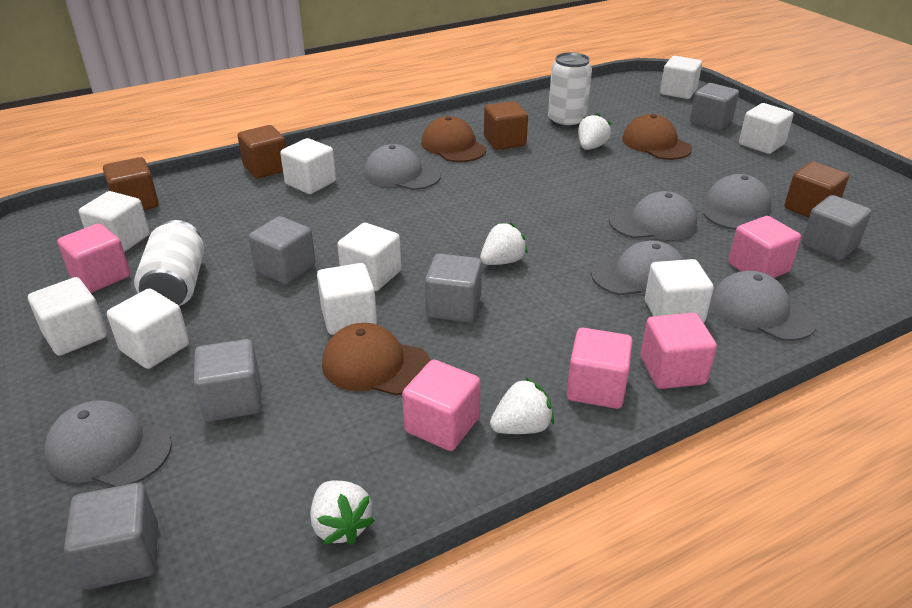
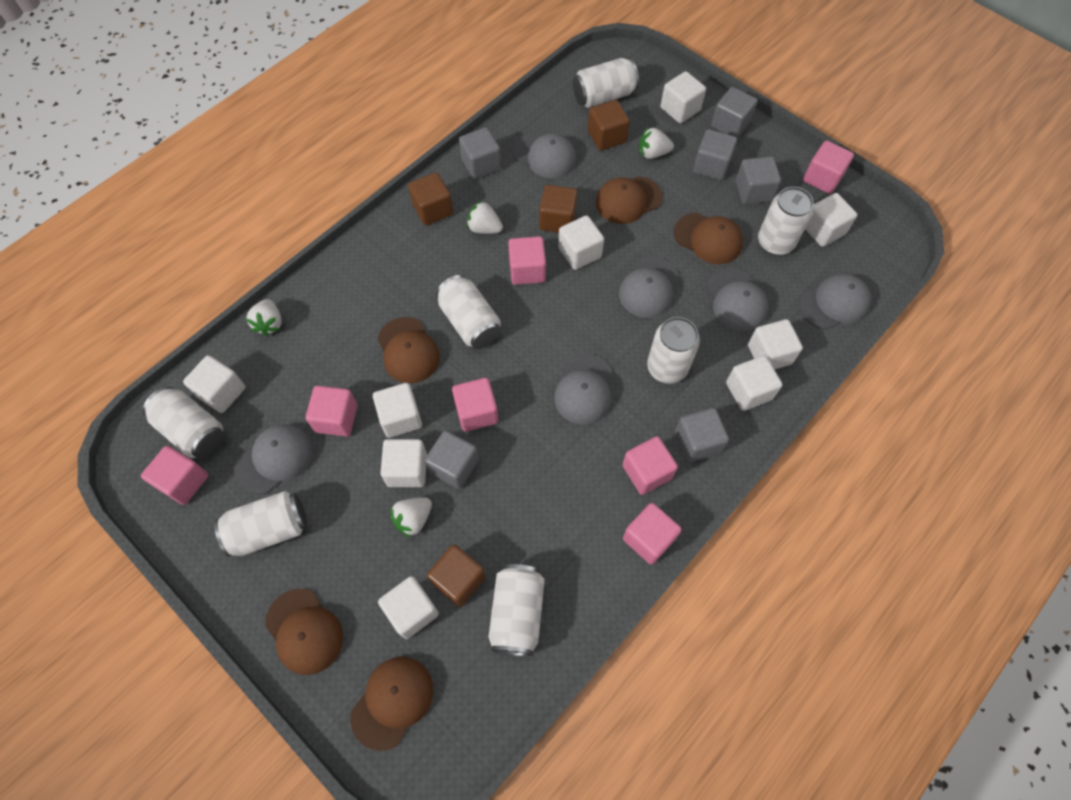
brown cap: [322,323,431,396] [421,116,486,162] [622,114,692,160] = 3 -> [265,589,343,675] [350,657,433,751] [378,317,440,383] [596,176,663,224] [674,213,743,264] = 5
pink cube: [57,223,130,293] [402,360,481,451] [566,328,633,409] [640,313,717,389] [728,216,801,278] = 5 -> [141,446,208,505] [306,386,358,437] [452,378,498,432] [508,236,546,285] [622,436,678,495] [623,503,682,565] [803,141,854,194] = 7
white can: [134,220,204,306] [548,52,592,128] = 2 -> [143,387,224,459] [214,491,307,557] [436,275,501,349] [488,564,545,656] [573,58,639,108] [647,317,700,384] [758,187,814,255] = 7

